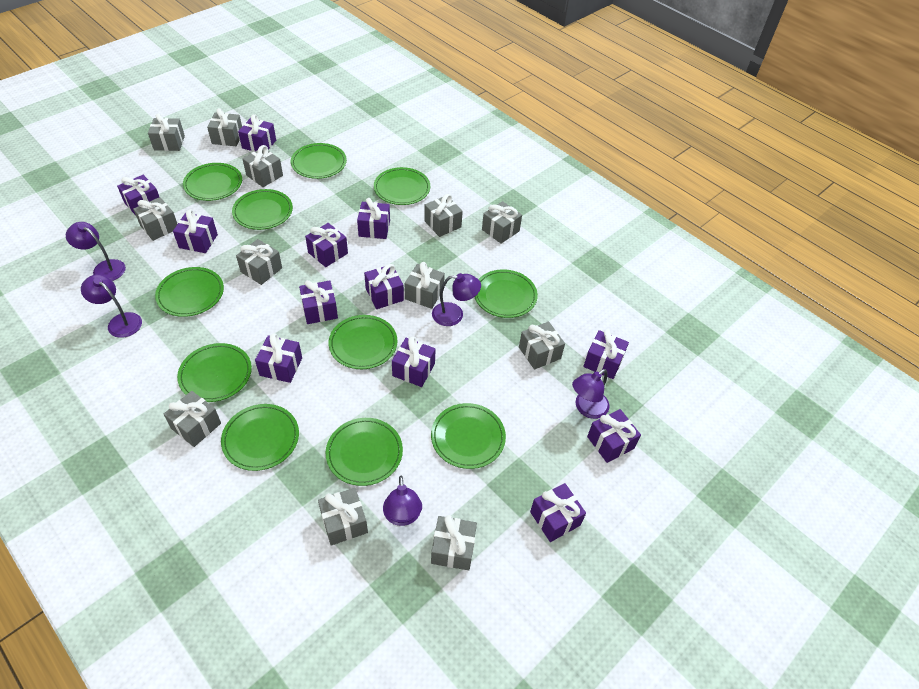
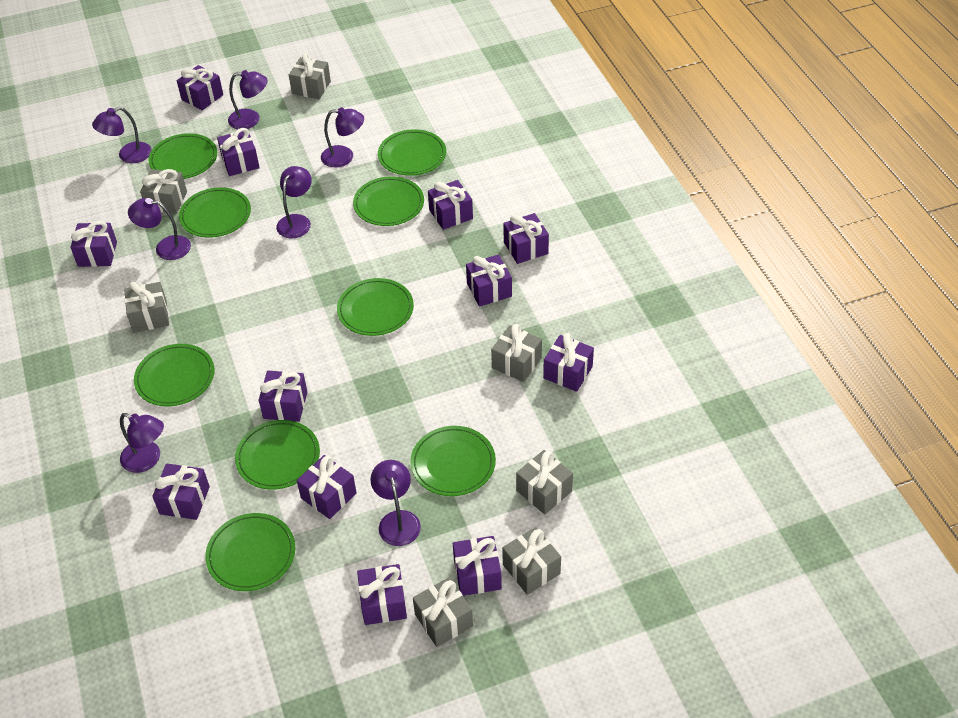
green plate: [155,267,224,317] [177,343,252,402] [183,163,242,201] [221,404,299,471] [232,189,293,230] [291,143,347,179] [326,418,403,486] [328,315,398,369] [374,167,430,205] [431,403,506,469] [475,269,538,318] = 11 -> [134,344,215,406] [148,133,217,179] [179,187,251,238] [205,513,295,591] [235,420,320,490] [337,278,414,336] [353,176,424,226] [378,129,446,176] [411,426,496,496] = 9
grey gift: [133,197,177,241] [148,113,185,151] [163,391,221,447] [207,108,242,146] [236,239,282,285] [242,145,283,187] [318,488,368,546] [405,262,445,309] [424,194,463,237] [431,515,477,570] [482,201,522,244] [519,321,565,369] = 12 -> [124,282,169,332] [140,169,187,214] [289,53,331,99] [413,577,473,647] [491,324,542,382] [502,527,561,595] [516,450,573,514] = 7
purple lamp: [66,222,126,281] [81,274,142,338] [383,476,422,526] [432,273,481,326] [572,369,610,419] = 5 -> [92,107,151,163] [120,413,164,473] [128,198,191,260] [228,70,268,129] [276,166,312,238] [321,107,364,167] [370,460,421,546] = 7

